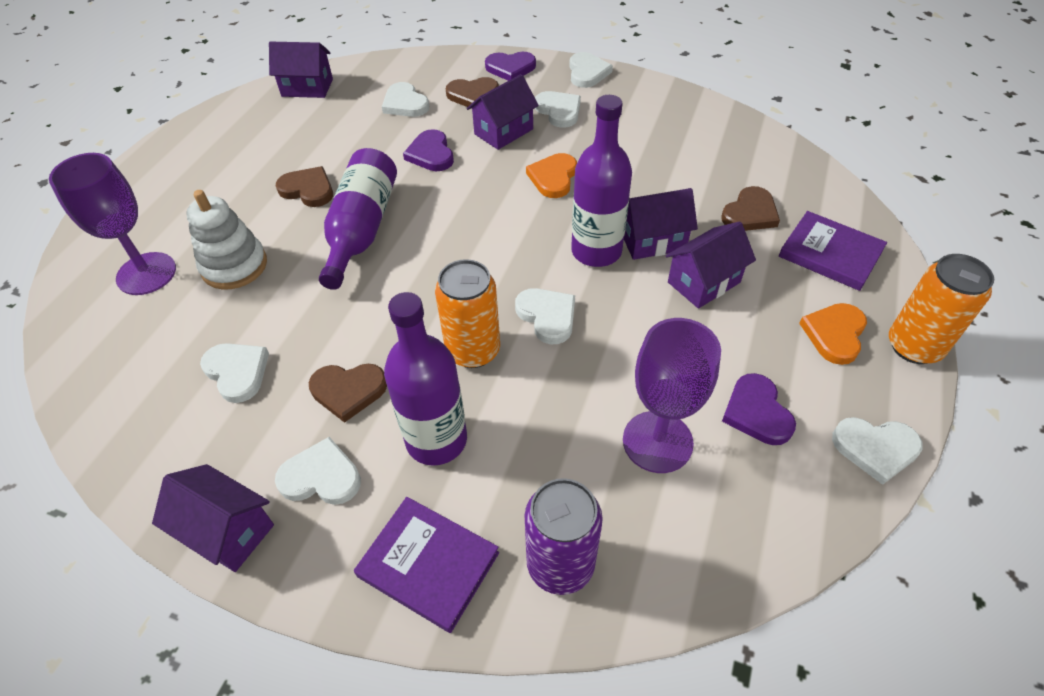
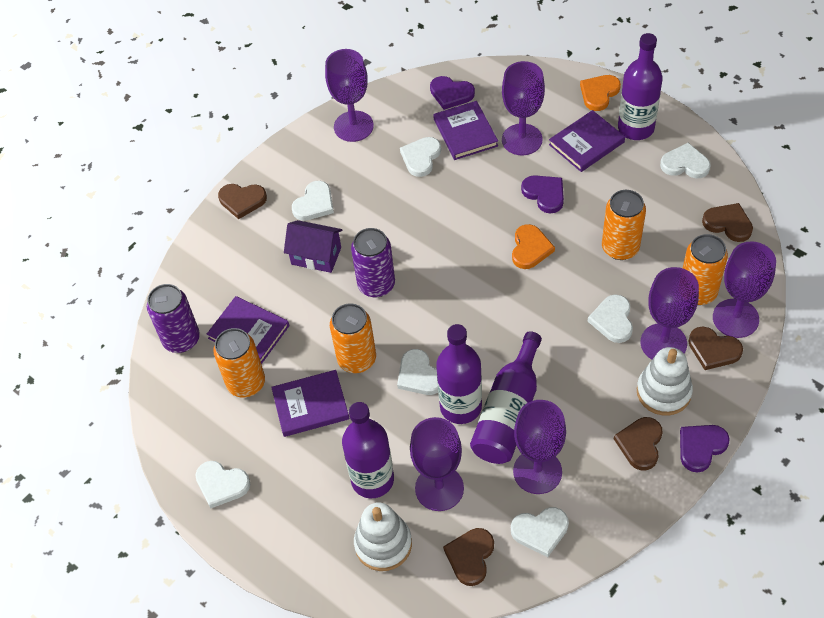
brown heart: [276,166,333,207] [309,364,387,423] [446,77,499,109] [721,186,780,231] = 4 -> [218,184,267,219] [443,528,494,586] [614,417,663,471] [688,327,743,370] [702,203,753,242] = 5
orange can: [435,259,500,368] [889,254,994,364] = 2 -> [213,328,265,398] [330,303,376,373] [602,190,646,260] [683,234,728,305] = 4
purple book: [354,497,499,633] [779,211,887,291] = 2 -> [206,296,289,364] [271,370,350,437] [433,101,498,160] [549,110,625,172] = 4
purple bottle: [319,148,397,290] [384,292,467,465] [571,95,632,267] = 3 -> [342,402,394,498] [436,324,482,424] [470,331,542,464] [618,33,663,140] = 4
purple can: [525,478,603,595] = 1 -> [147,284,200,353] [351,228,395,297] = 2
purple goblet: [49,153,176,295] [623,318,721,473] = 2 -> [325,49,374,142] [410,417,464,511] [502,61,545,155] [513,400,566,494] [640,267,699,359] [713,241,776,338] = 6
purple house: [152,464,274,572] [269,42,333,98] [467,74,539,150] [624,188,698,260] [666,221,756,309] = 5 -> [284,220,342,273] = 1
white stacking toy: [186,190,267,290] = 1 -> [354,502,412,571] [637,347,693,416] = 2

